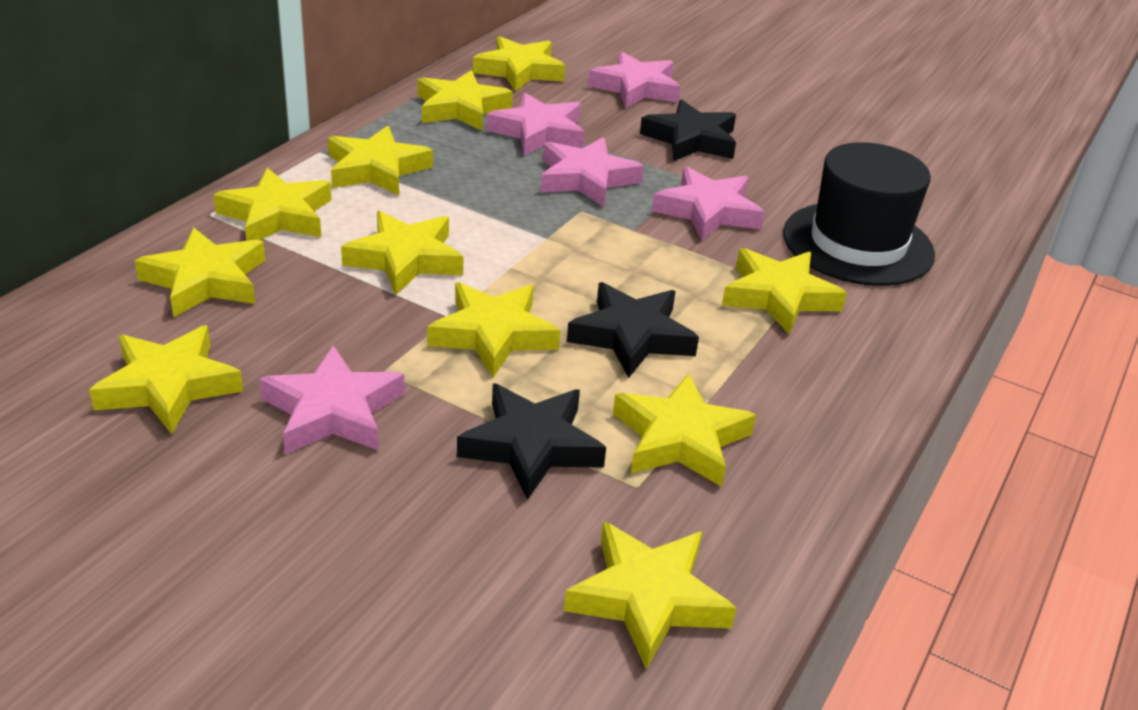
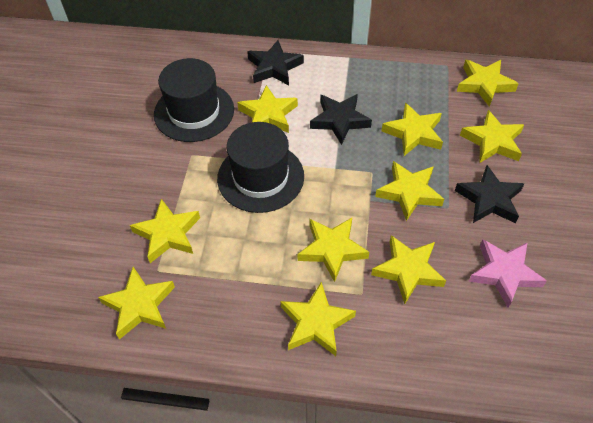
black hat: [783,142,935,286] = 1 -> [154,58,234,142] [217,122,304,213] = 2
pink star: [259,345,405,454] [487,92,585,156] [540,137,644,207] [588,52,681,108] [652,166,765,241] = 5 -> [469,239,547,308] = 1
yellow star: [89,325,243,434] [135,227,265,318] [213,168,331,241] [328,126,433,196] [341,211,464,295] [418,70,513,131] [427,282,561,377] [473,36,565,92] [564,521,737,670] [613,373,756,487] [722,248,847,334] = 11 -> [98,267,175,340] [130,199,200,263] [237,85,298,133] [280,282,356,356] [297,218,369,282] [371,235,446,304] [375,161,444,221] [381,103,443,156] [457,60,518,107] [460,110,524,163] = 10

